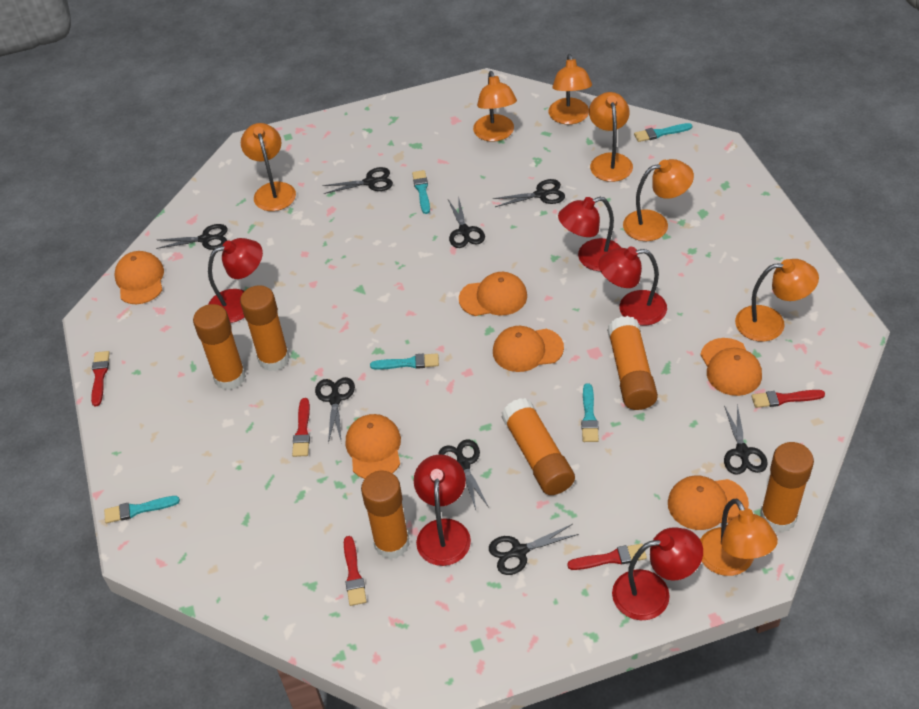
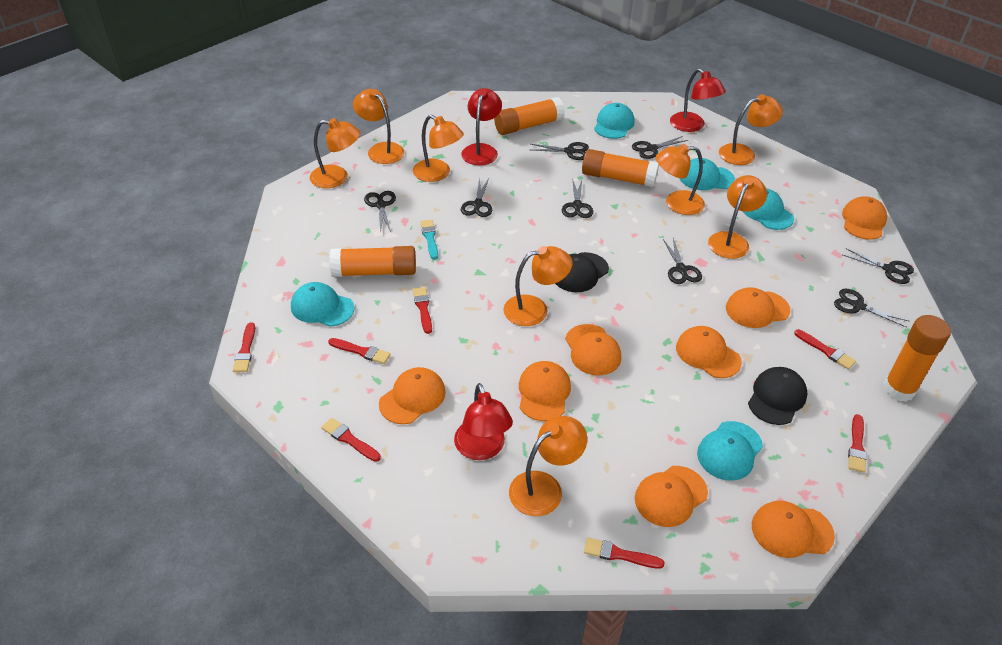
black cap: none = 0 -> [555,252,609,292] [748,367,807,425] = 2
orange cap: [114,251,164,304] [346,414,401,479] [459,272,527,316] [493,326,564,372] [668,476,749,530] [700,338,762,396] = 6 -> [379,367,446,424] [519,361,571,421] [565,324,621,376] [635,466,708,527] [676,326,742,378] [726,287,790,328] [752,501,835,558] [842,196,887,240] = 8
orange glue stick: [193,304,246,390] [240,285,290,371] [361,470,410,559] [501,398,575,495] [607,316,658,410] [760,442,814,533] = 6 -> [329,246,416,277] [494,97,565,135] [582,149,659,187] [883,315,951,402] = 4
orange lamp: [241,123,296,211] [473,71,517,142] [549,54,592,125] [589,92,633,182] [623,159,694,241] [700,499,778,576] [735,259,819,342] = 7 -> [309,118,360,188] [353,89,404,164] [413,115,464,182] [503,246,572,326] [509,416,587,516] [656,144,705,215] [708,175,767,259] [719,95,783,165] = 8
red brush: [91,351,110,407] [292,398,310,457] [344,536,367,606] [567,544,647,570] [751,390,825,408] = 5 -> [233,322,255,372] [321,418,381,462] [328,338,391,364] [413,287,432,334] [584,538,665,569] [794,329,856,369] [848,414,867,473] = 7
red lamp: [208,238,263,323] [414,454,471,566] [558,197,621,271] [598,247,667,325] [612,527,703,620] = 5 -> [454,383,513,460] [461,88,502,165] [670,69,726,132] = 3
turquoise brush: [104,496,180,523] [370,353,439,370] [412,170,430,214] [581,383,599,442] [634,123,692,142] = 5 -> [420,220,438,260] = 1
turquoise cap: none = 0 -> [291,282,355,327] [594,103,635,139] [680,158,735,190] [697,421,763,481] [742,188,794,230] = 5

